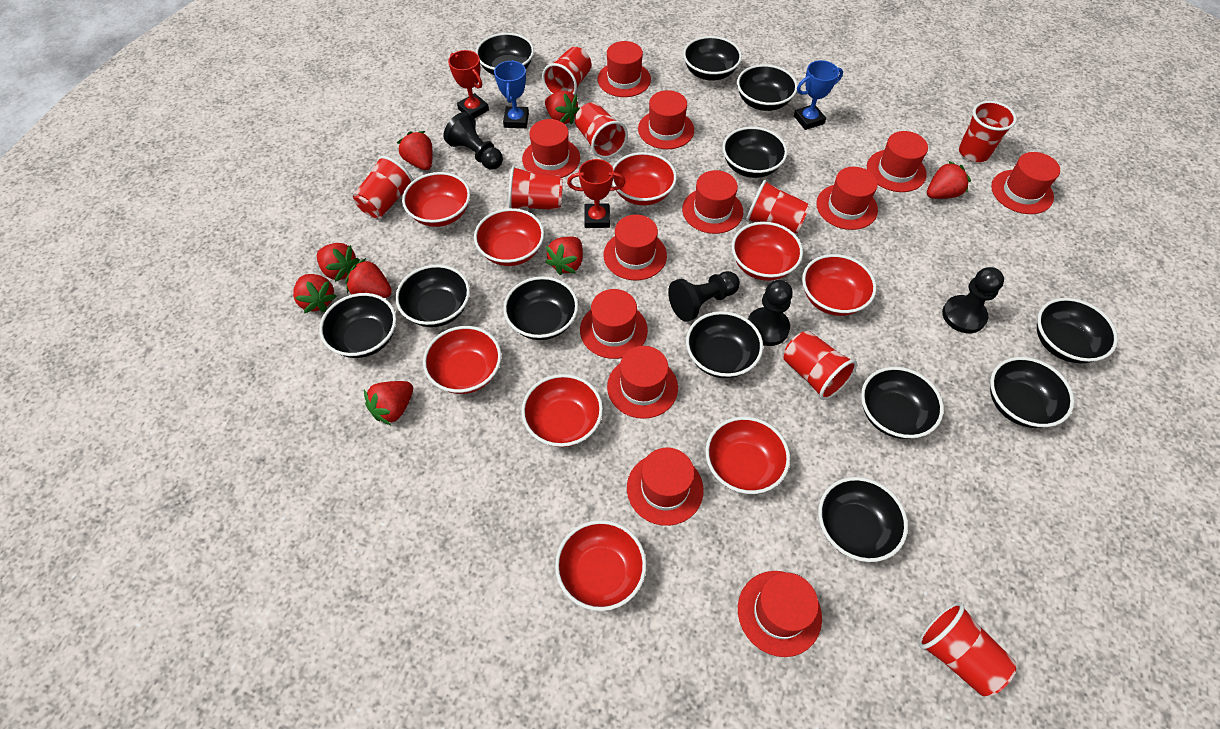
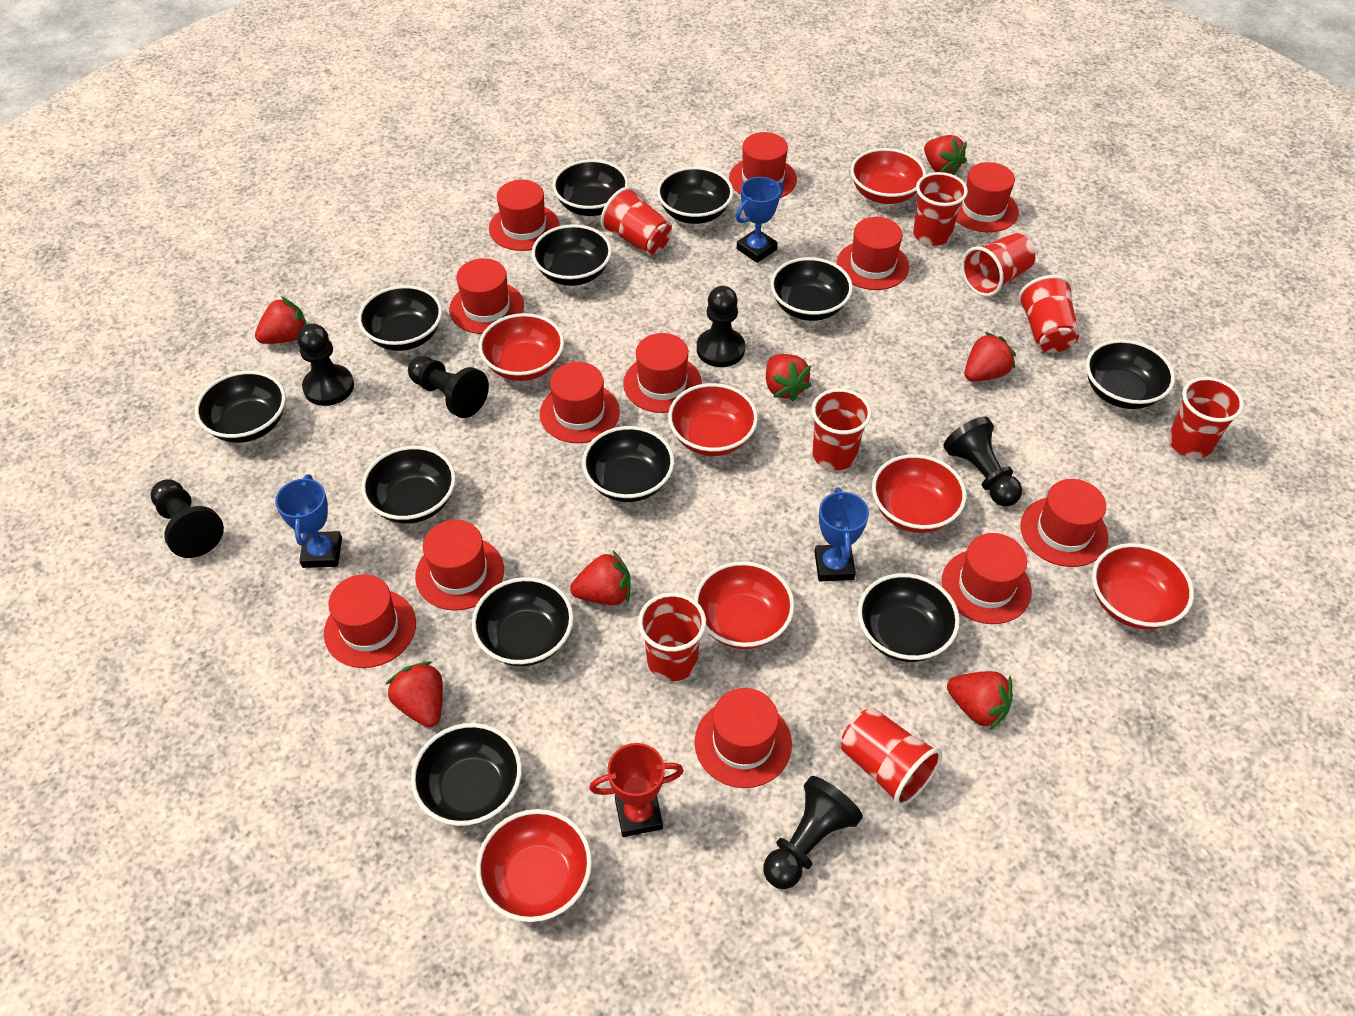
black pawn: [443,112,503,170] [668,271,740,322] [748,280,793,346] [942,267,1004,333] = 4 -> [151,479,224,558] [297,324,354,406] [408,356,489,418] [697,286,745,367] [764,776,863,889] [943,416,1022,506] = 6
blue trophy: [494,60,529,128] [794,60,843,130] = 2 -> [275,474,342,568] [736,177,784,263] [814,487,869,581] = 3
red bowl: [402,172,470,227] [423,326,501,394] [474,208,544,266] [521,374,603,447] [555,520,646,611] [612,152,677,205] [705,416,790,494] [732,222,803,281] [802,254,876,316] = 9 -> [476,809,592,922] [479,313,564,381] [668,383,758,456] [694,561,795,649] [850,148,926,204] [872,454,966,533] [1092,543,1194,629] = 7
red strawberry: [293,274,337,313] [317,243,360,282] [345,258,392,298] [364,381,413,425] [397,131,433,170] [545,91,580,125] [545,236,583,275] [927,161,971,199] = 8 -> [255,296,307,344] [385,661,443,727] [570,551,631,605] [766,354,812,401] [924,135,967,175] [947,671,1013,731] [965,332,1016,382] = 7
red trophy: [448,50,489,118] [567,159,626,228] = 2 -> [589,743,684,837] = 1

